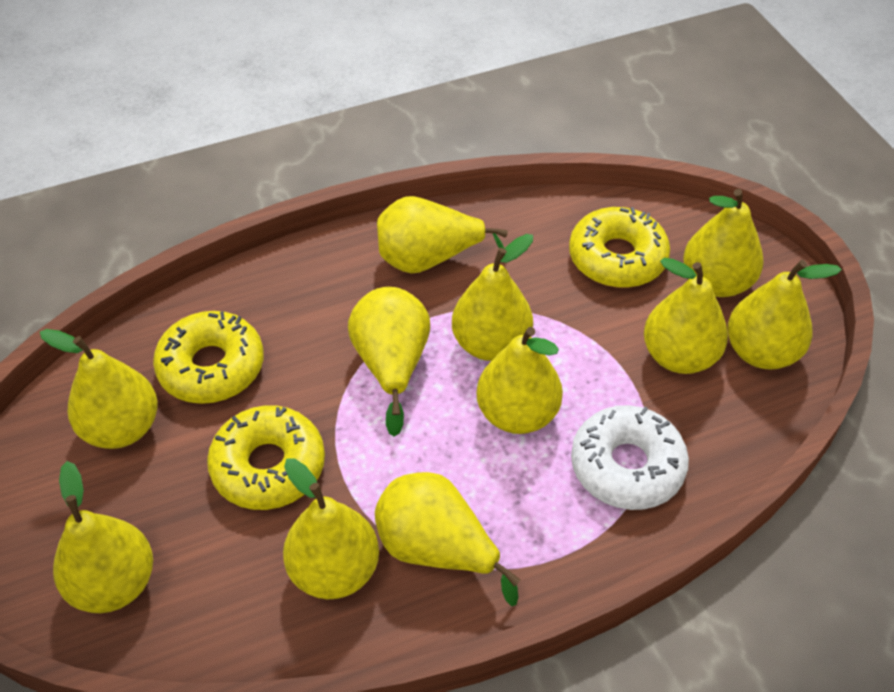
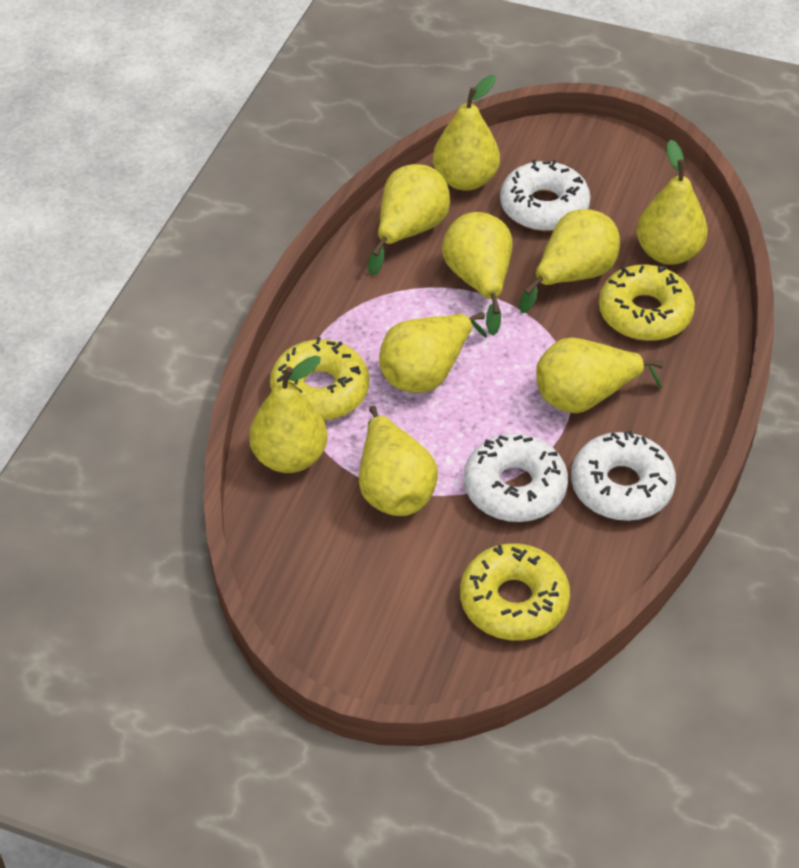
white donut: [571,405,689,510] = 1 -> [464,433,568,522] [500,160,590,231] [571,431,676,521] = 3
yellow pear: [40,329,158,449] [53,461,153,613] [283,458,379,599] [348,287,430,437] [375,472,521,606] [377,196,508,274] [452,234,533,361] [477,327,563,434] [644,258,728,374] [683,189,764,297] [727,260,842,370] = 11 -> [249,355,328,473] [359,406,438,516] [368,164,450,276] [379,312,487,393] [433,75,500,191] [442,212,513,335] [519,209,620,313] [536,338,664,413] [637,140,708,265] = 9

